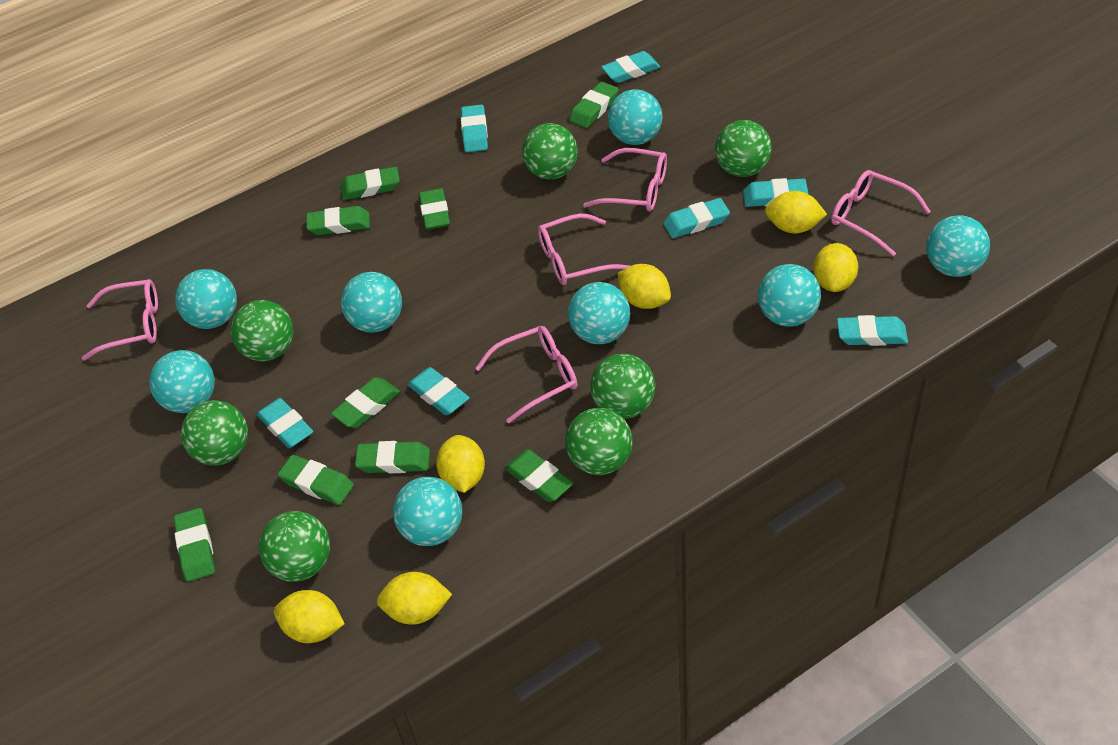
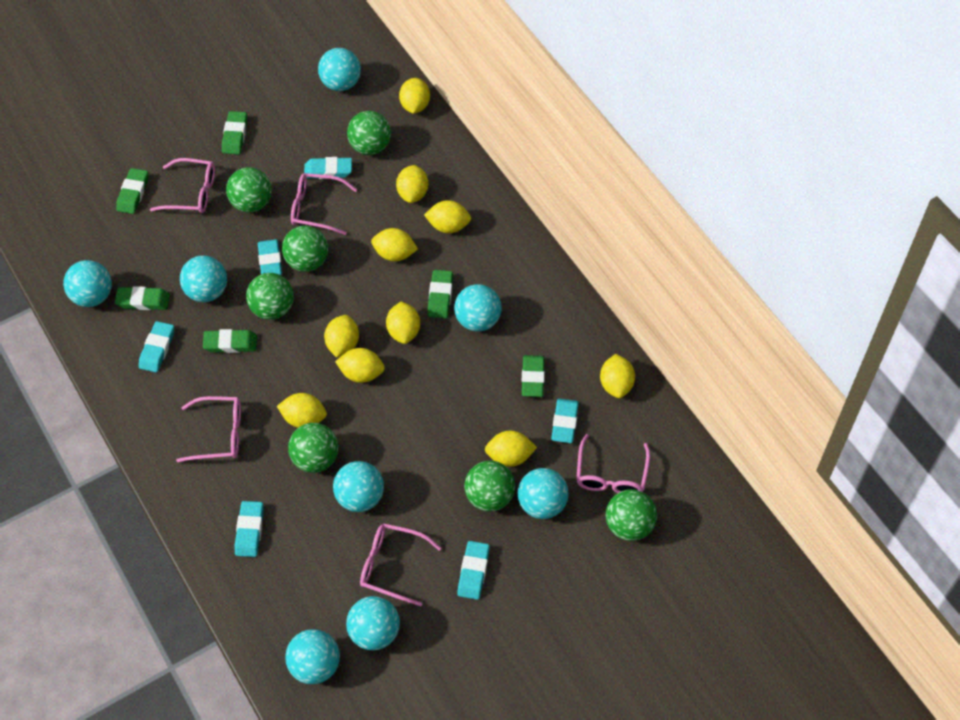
green eraser: [174,508,215,582] [278,455,354,505] [306,206,370,235] [331,377,400,428] [340,167,400,200] [355,441,430,474] [419,188,450,230] [504,450,573,502] [569,82,618,128] = 9 -> [115,286,170,310] [116,168,148,214] [203,329,257,353] [222,111,247,154] [427,270,453,318] [522,355,545,397] = 6
turquoise eraser: [256,398,313,448] [407,367,470,415] [461,105,488,152] [601,51,660,83] [663,198,730,238] [743,178,808,207] [837,315,908,346] = 7 -> [139,321,174,372] [235,501,264,557] [258,239,282,275] [304,157,352,179] [457,541,490,600] [551,398,579,443] = 6
yellow lemon: [274,590,344,643] [377,572,452,625] [436,435,485,493] [617,264,671,309] [765,191,827,233] [813,243,858,292] = 6 -> [277,393,327,428] [324,315,359,357] [335,348,385,383] [371,228,418,261] [386,301,420,344] [396,165,428,203] [399,78,430,114] [424,200,471,233] [485,431,537,467] [600,354,635,398] = 10

